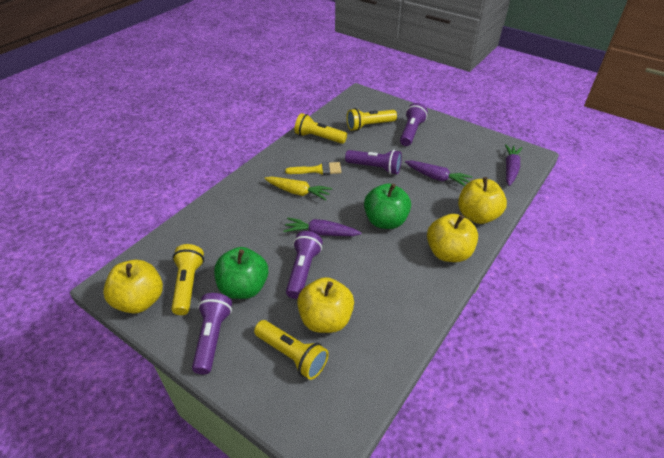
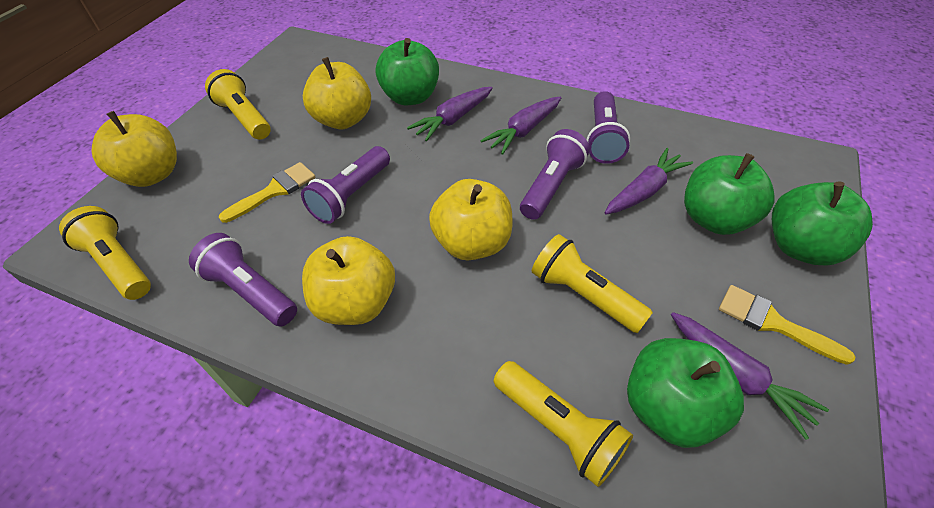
green apple: [214,247,268,299] [364,184,411,229] = 2 -> [376,38,439,105] [627,338,744,448] [684,153,775,235] [772,181,873,266] = 4
purple carrot: [283,217,362,236] [405,161,472,186] [505,144,523,186] = 3 -> [407,87,493,141] [480,97,561,155] [605,148,693,215] [671,312,829,440] = 4
yellow brush: [285,162,342,175] = 1 -> [219,162,316,223] [719,285,855,365] = 2
yellow carrot: [264,177,332,200] = 1 -> none = 0

